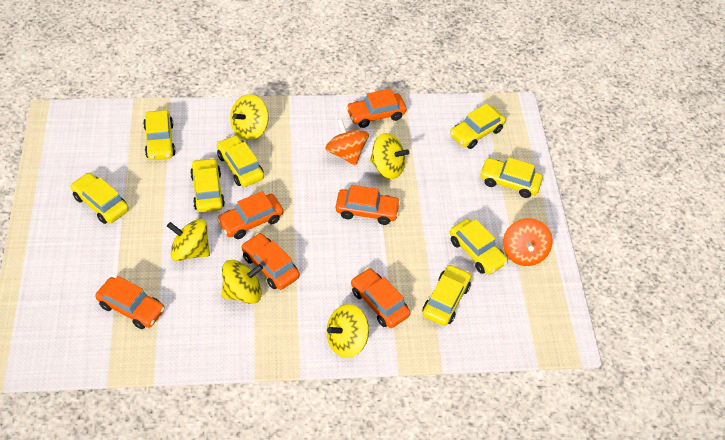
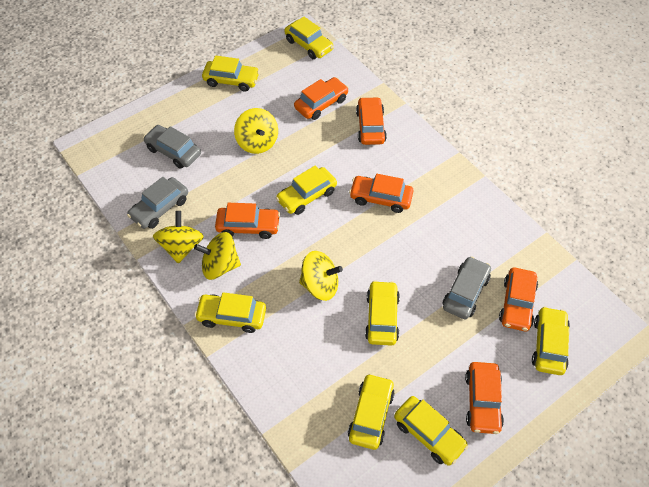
grey car: none = 0 -> [127,177,188,229] [143,125,201,169] [442,256,491,319] = 3
orange spinning top: [325,118,369,166] [503,218,553,266] = 2 -> none = 0
yellow spinning top: [167,219,210,261] [222,260,263,304] [230,94,269,140] [327,304,369,358] [370,133,409,179] = 5 -> [153,211,204,264] [194,232,241,280] [234,108,278,154] [299,251,343,301] = 4

